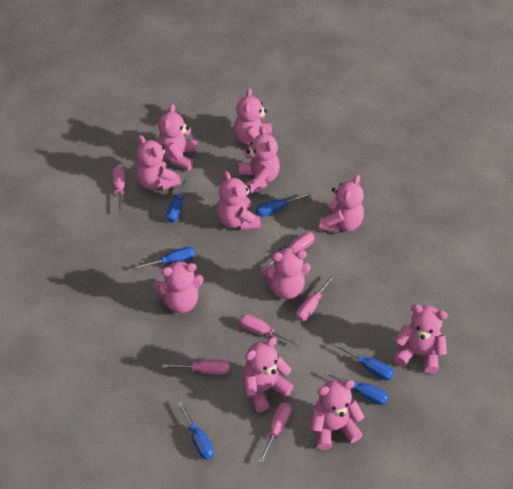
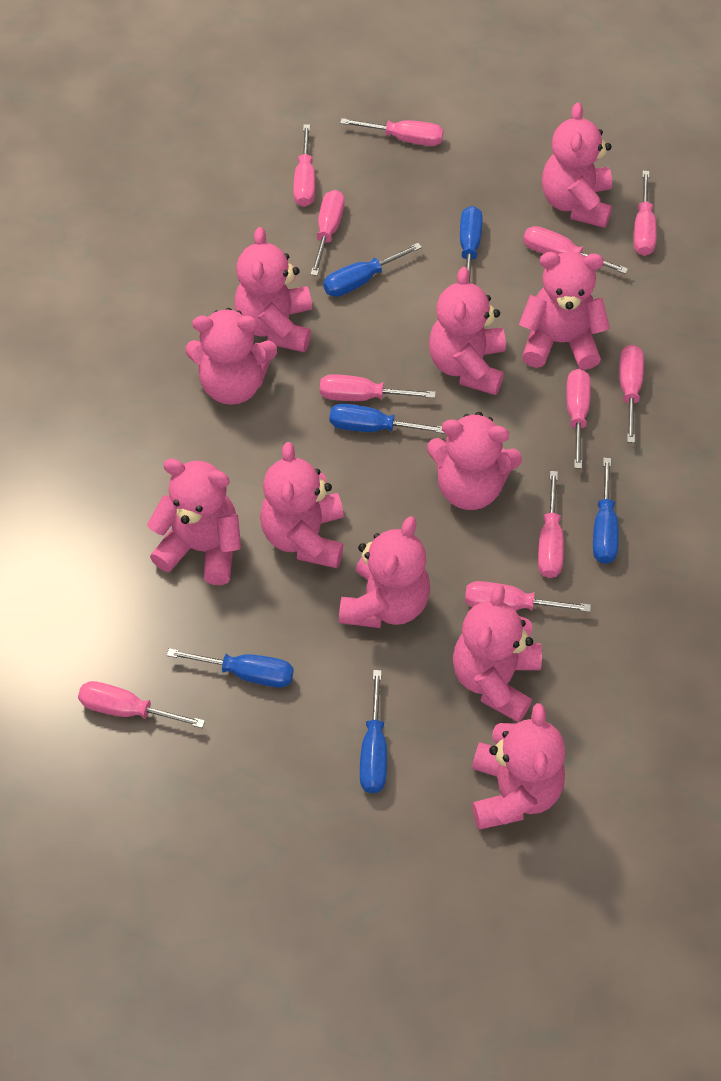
pink screwdriver: [113,166,125,213] [162,359,229,374] [239,314,300,346] [259,402,292,463] [265,232,315,267] [296,275,335,321] = 6 -> [78,681,205,728] [293,124,315,207] [310,190,344,276] [320,374,436,401] [340,118,444,146] [465,581,591,612] [523,226,628,274] [538,471,564,578] [566,369,591,469] [620,345,644,443] [633,171,657,256] = 11

